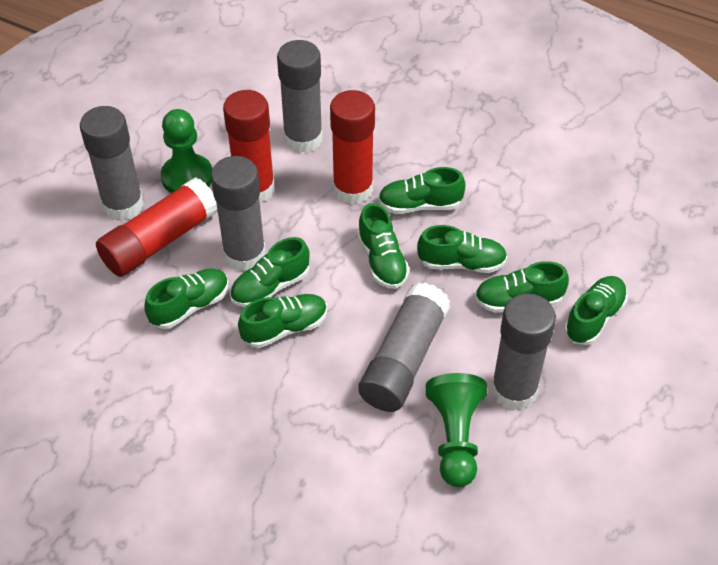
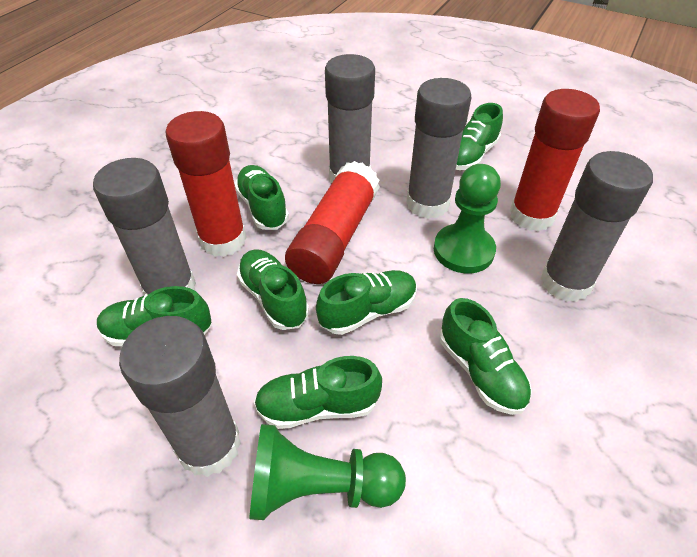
green shoe: [144,268,229,329] [230,237,309,307] [238,294,327,348] [357,203,410,289] [378,167,466,214] [417,225,507,273] [475,261,569,313] [564,276,627,345] = 8 -> [97,286,212,346] [235,165,289,230] [237,249,309,330] [254,356,382,429] [316,270,417,335] [440,298,532,415] [456,103,503,170] = 7

